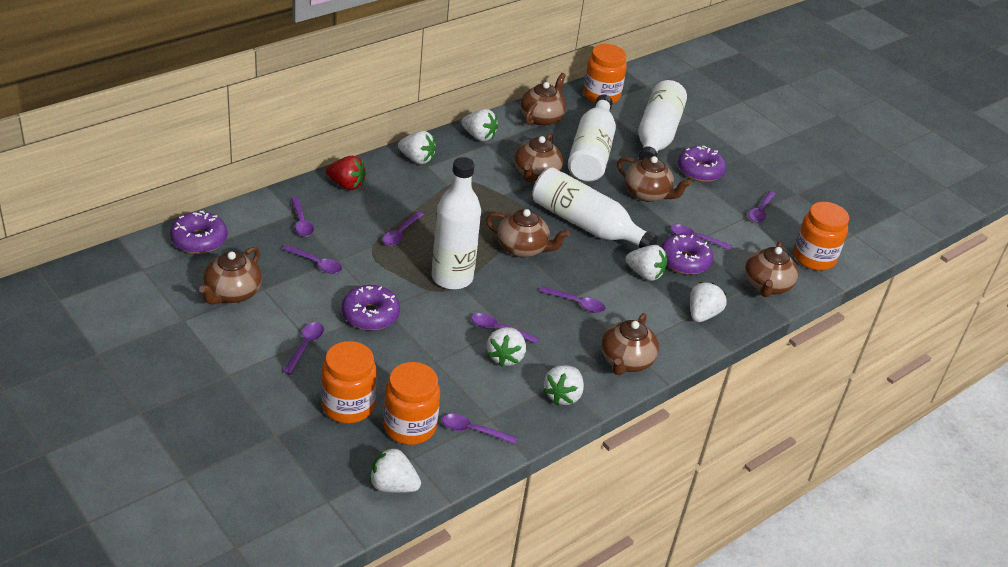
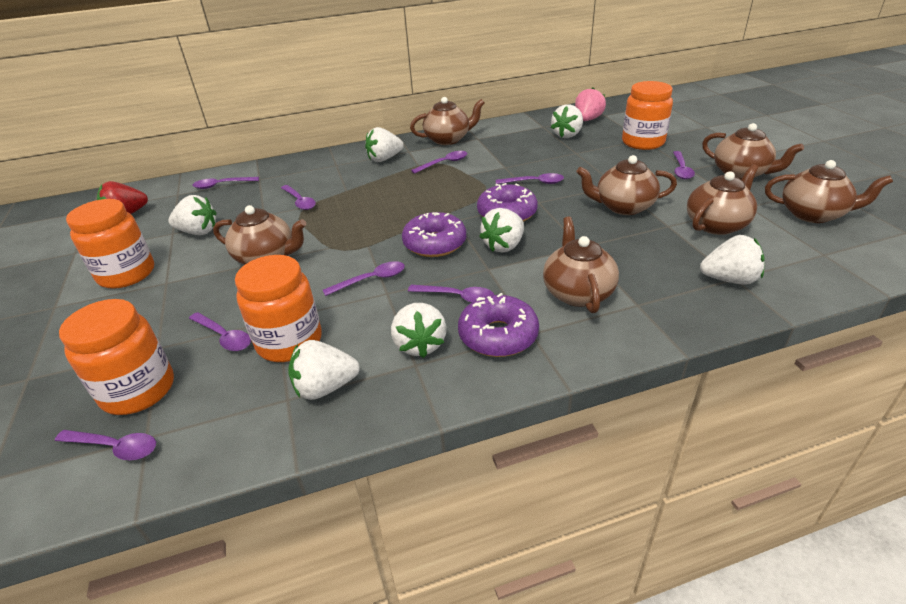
pink strawberry: none = 0 -> [575,87,606,121] = 1
purple donut: [170,211,227,254] [342,285,400,330] [661,234,713,275] [678,146,727,182] = 4 -> [402,212,466,257] [458,293,539,357] [477,183,538,222] = 3
white bottle: [431,157,481,290] [532,168,657,248] [568,94,616,182] [638,80,687,160] = 4 -> none = 0

